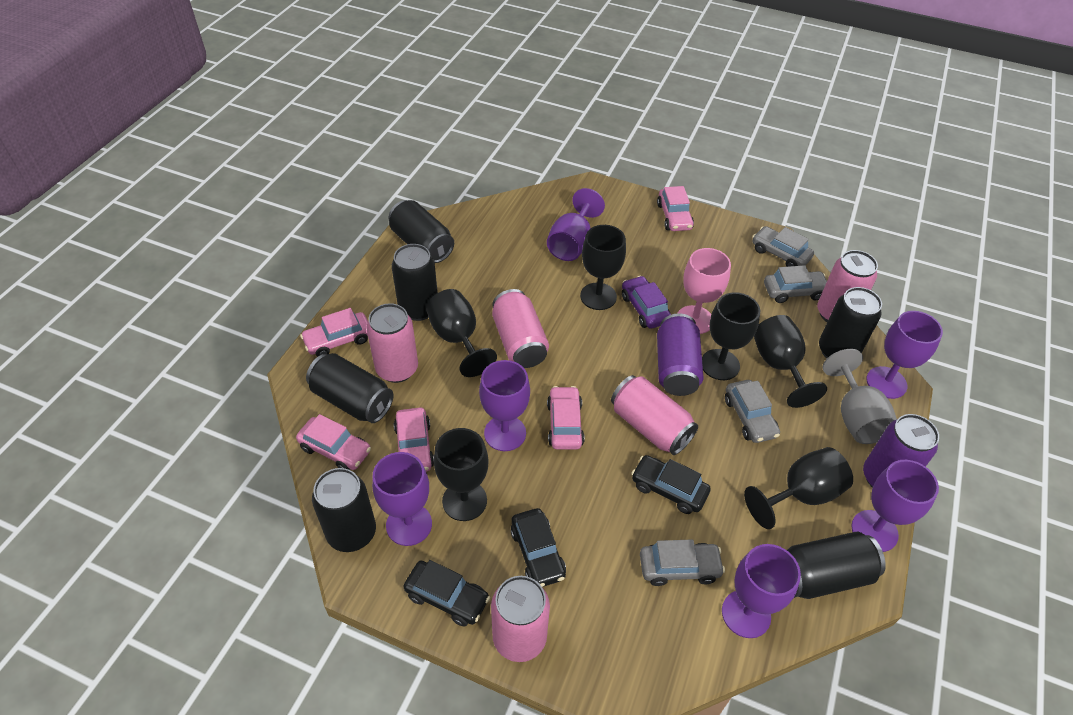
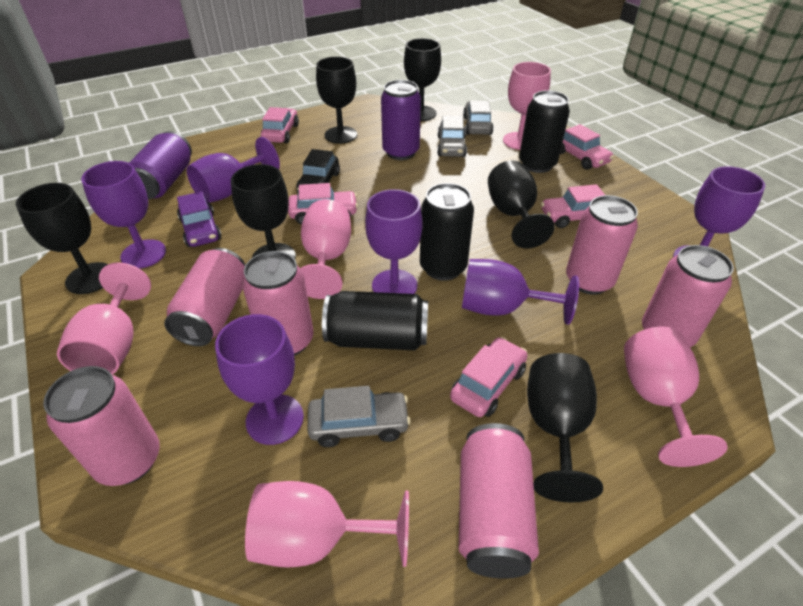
black can: [306,353,393,423] [312,468,376,552] [389,200,454,263] [392,244,438,321] [787,532,886,599] [819,287,882,359] = 6 -> [322,291,428,350] [420,183,474,281] [519,90,570,173] = 3
black car: [403,560,490,627] [510,508,566,587] [631,455,711,514] = 3 -> [296,149,340,193] = 1
grey car: [640,539,725,586] [725,380,780,443] [752,226,814,267] [764,265,827,303] = 4 -> [307,386,411,447] [437,115,467,157] [463,101,494,135] = 3
grey goblet: [822,349,897,444] = 1 -> none = 0
pink can: [367,303,418,383] [491,576,550,662] [492,289,549,368] [611,375,698,455] [817,250,878,322] = 5 -> [43,366,160,486] [164,248,245,346] [242,251,314,356] [459,423,539,579] [566,195,638,295] [642,245,734,347] = 6
pink goblet: [677,248,731,334] = 1 -> [57,262,151,375] [245,481,409,568] [300,199,351,299] [503,62,551,150] [624,327,728,467] = 5

